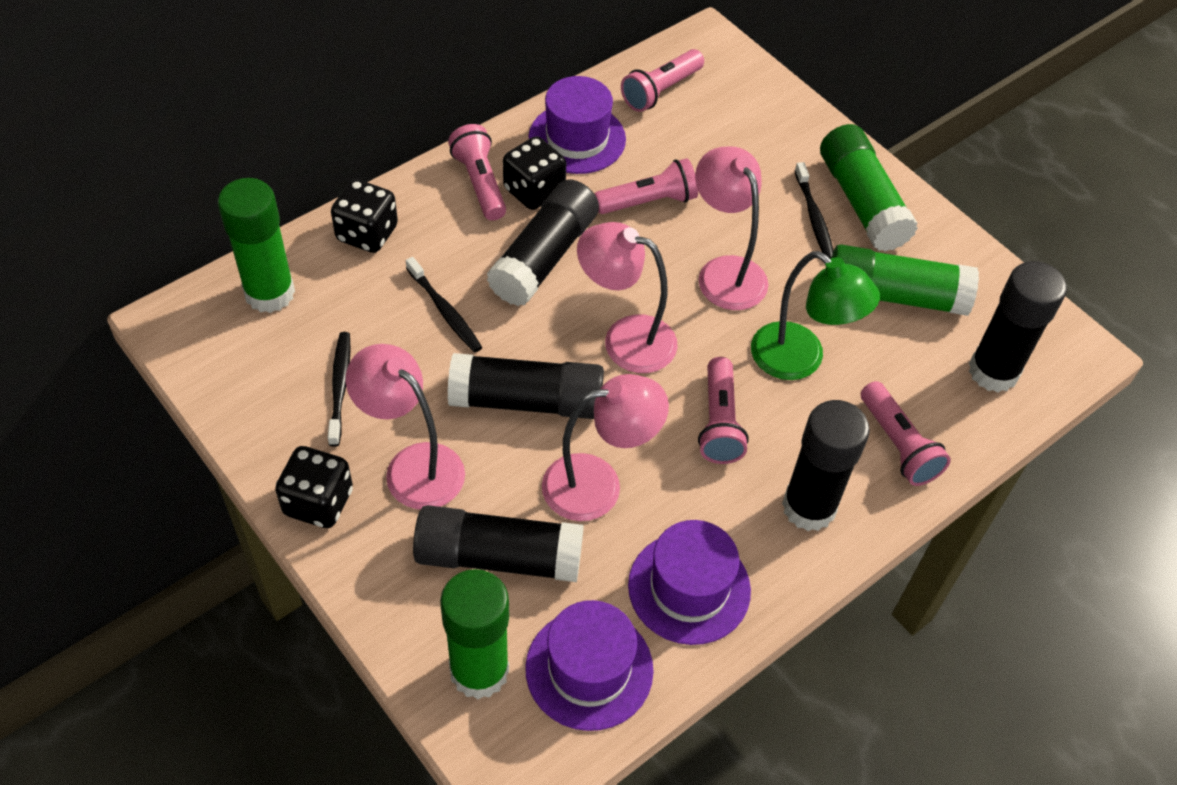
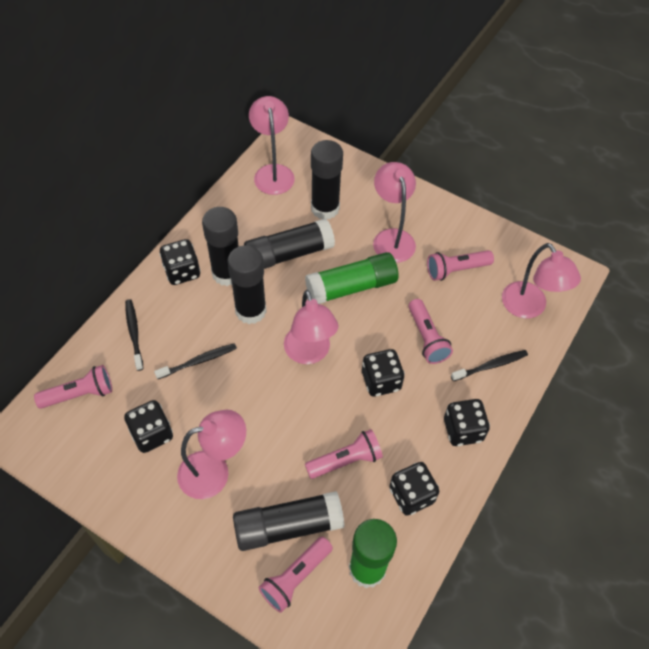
black dice: [275,446,353,528] [331,179,398,253] [503,136,566,210] = 3 -> [124,400,173,453] [159,239,200,285] [362,349,405,397] [389,462,439,516] [444,399,490,446] = 5
green glue stick: [218,178,295,313] [440,569,509,699] [820,124,918,251] [832,244,979,316] = 4 -> [305,252,398,304] [349,519,397,588] = 2
green lamp: [751,251,880,380] = 1 -> none = 0
pink lamp: [346,344,465,510] [542,374,669,521] [577,222,678,373] [695,147,768,310] = 4 -> [177,410,246,499] [249,96,295,195] [284,290,338,364] [373,162,416,263] [502,243,581,318] = 5
purple hat: [525,600,654,731] [528,76,626,174] [628,520,751,645] = 3 -> none = 0

